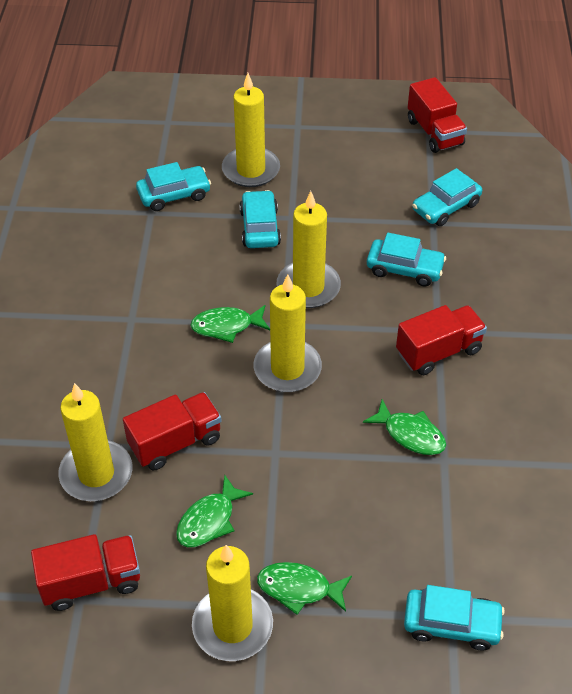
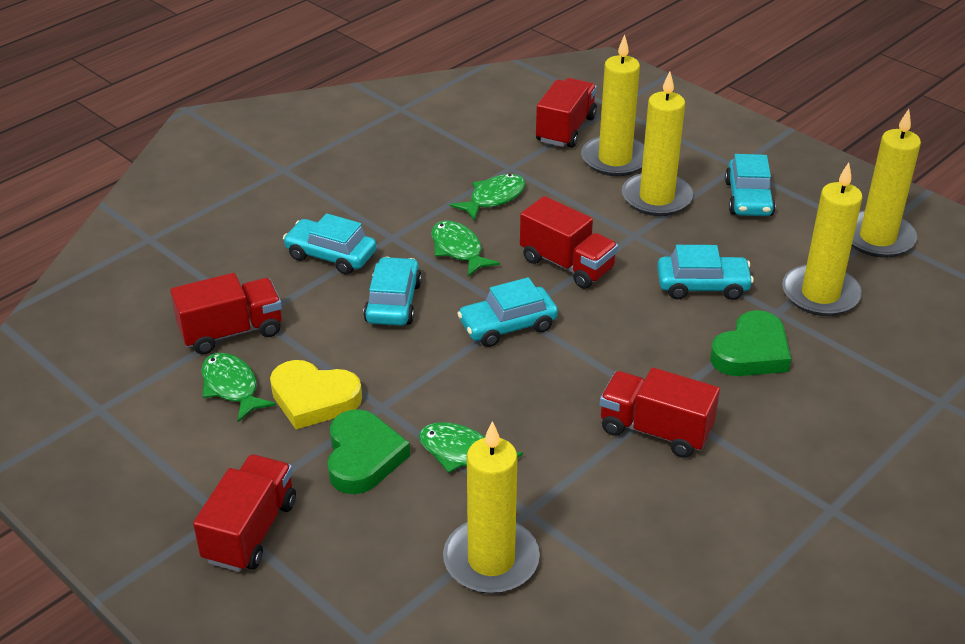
green heart: none = 0 -> [327,409,410,494] [710,310,791,376] = 2
red truck: [31,534,140,611] [123,392,221,470] [396,305,487,375] [408,77,467,153] = 4 -> [170,273,282,354] [193,454,296,572] [520,196,618,289] [536,78,597,148] [600,368,720,458] = 5
yellow heart: none = 0 -> [270,360,362,429] = 1

